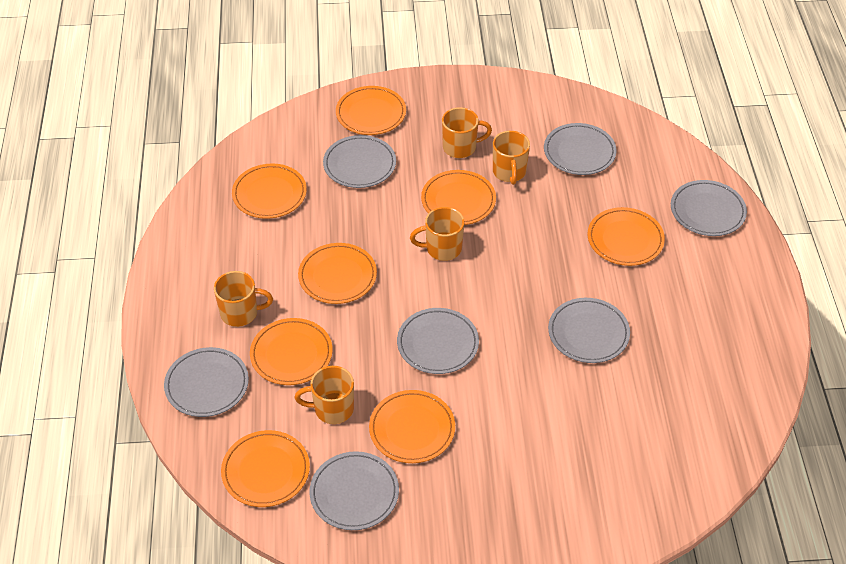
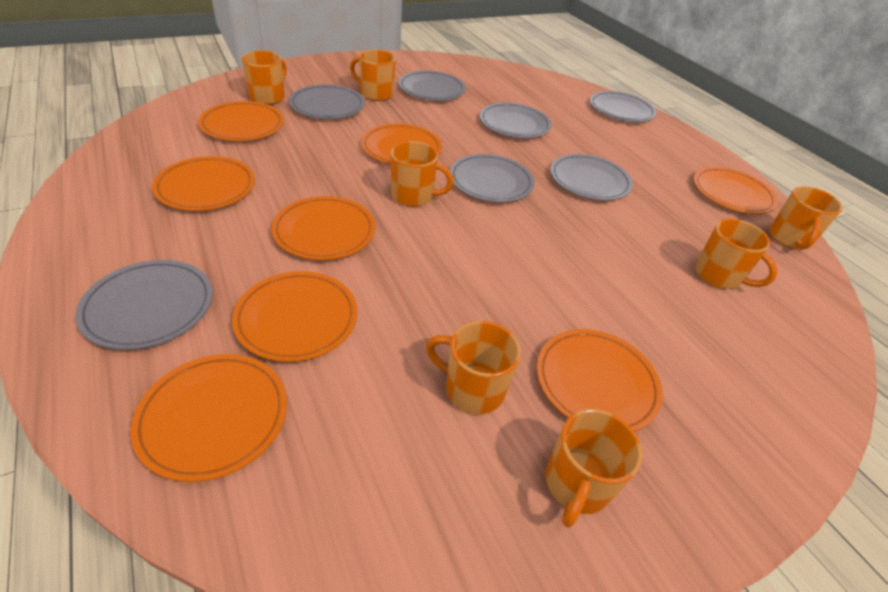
orange mug: [214,271,273,327] [295,366,354,424] [410,207,464,261] [442,107,492,158] [493,131,530,185] = 5 -> [241,50,287,105] [350,50,396,101] [390,141,454,207] [426,321,521,414] [546,409,642,528] [695,219,778,289] [770,186,843,250] = 7

